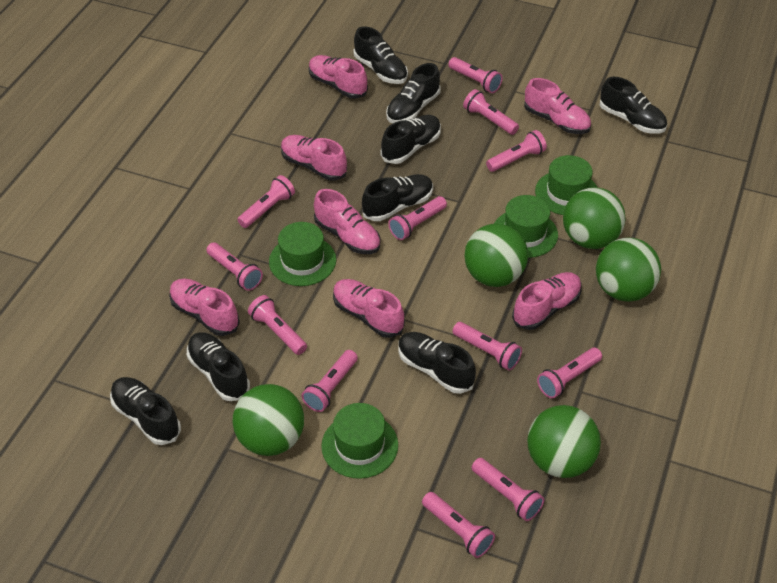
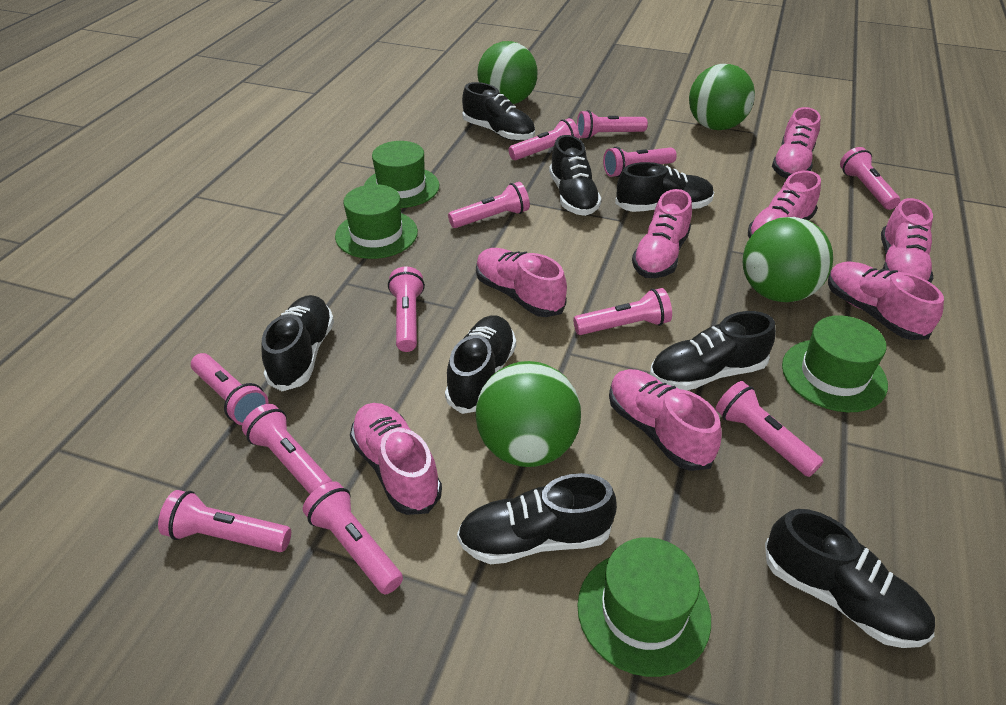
green ball: [233,384,304,456] [464,224,528,287] [527,405,601,478] [563,187,625,249] [596,237,661,302] = 5 -> [475,361,581,467] [477,41,538,104] [689,64,755,130] [743,217,833,302] = 4
pink shoe: [169,278,240,336] [281,135,347,181] [309,55,368,99] [314,189,380,254] [333,279,405,338] [512,272,582,330] [524,78,591,134] = 7 -> [350,403,442,515] [476,248,567,317] [609,369,722,471] [632,189,692,278] [748,171,821,239] [772,107,821,179] [828,261,944,340] [881,198,934,283] = 8

